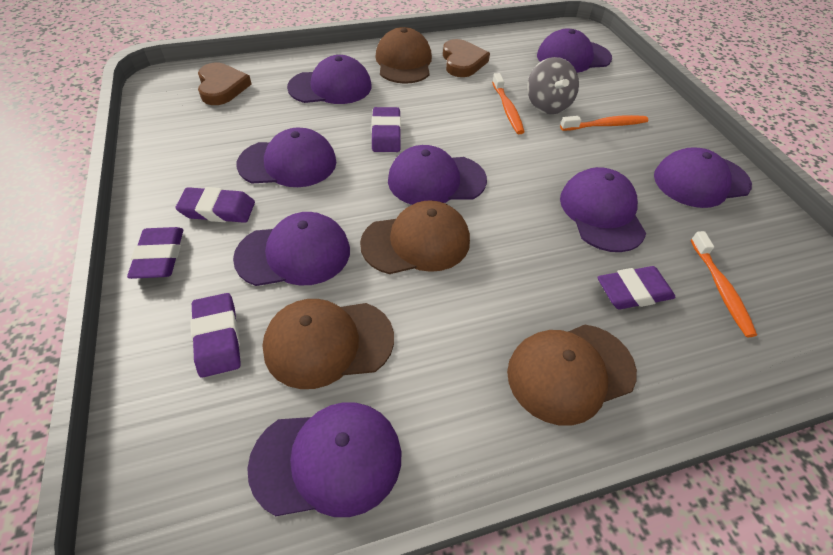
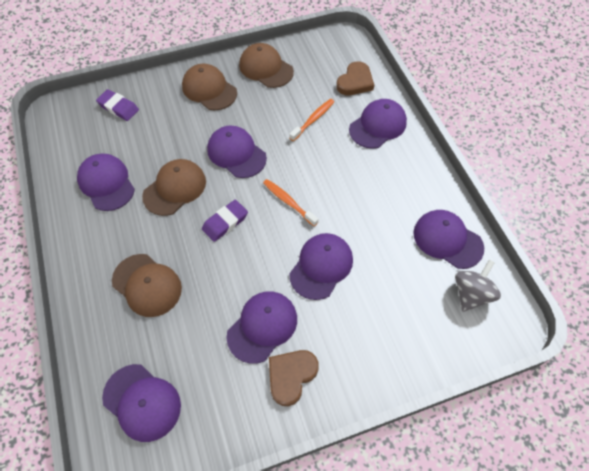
orange toothbrush: [492,73,525,134] [560,115,648,131] [691,231,757,337] = 3 -> [263,179,318,226] [290,99,334,141] = 2
purple cap: [233,212,350,286] [237,127,337,187] [247,402,401,517] [287,55,371,104] [388,145,487,205] [537,29,612,73] [560,167,646,252] [654,147,752,208] = 8 -> [77,154,135,211] [102,364,181,442] [207,125,267,178] [227,291,297,364] [289,233,353,300] [349,99,407,149] [413,210,484,269] = 7
purple eraser: [127,227,183,279] [175,187,255,223] [190,293,241,378] [371,107,401,152] [597,266,675,309] = 5 -> [96,89,139,121] [202,200,248,242] = 2

